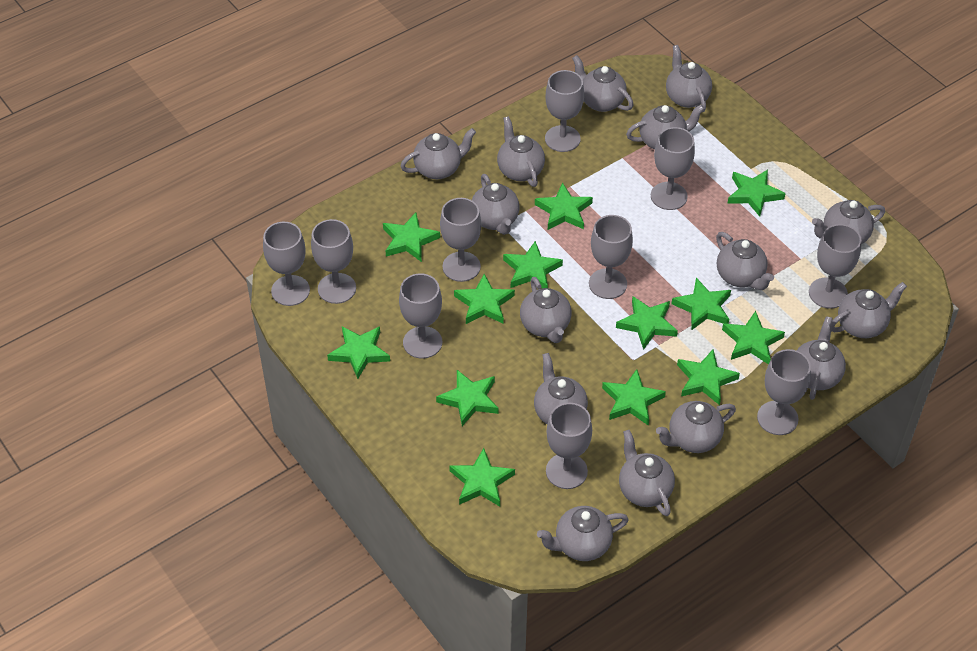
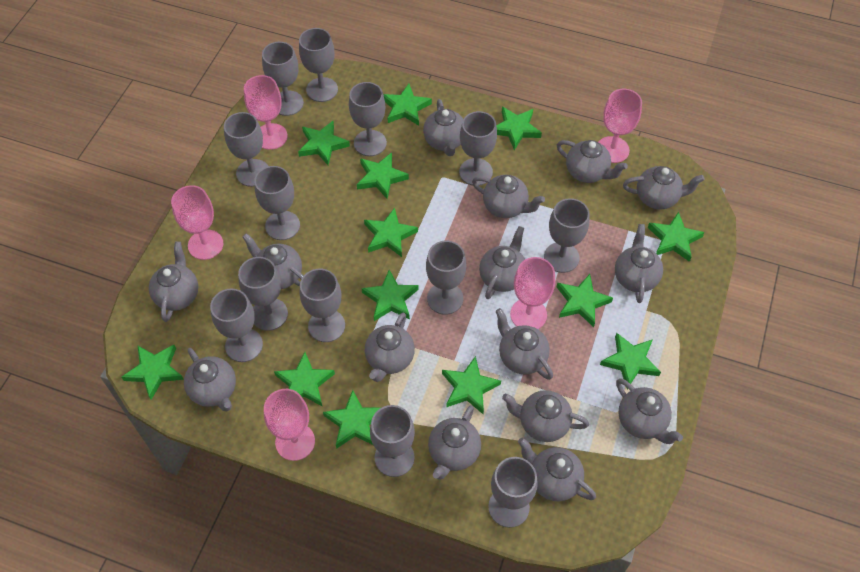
grey goblet: [263,222,310,306] [311,219,356,304] [399,273,442,359] [440,198,481,282] [545,70,584,152] [546,403,592,489] [589,215,633,299] [651,127,695,210] [757,349,811,435] [809,224,862,309] = 10 -> [210,289,263,362] [224,112,268,187] [238,257,288,331] [254,166,300,240] [262,42,304,116] [299,28,338,102] [300,269,345,342] [349,82,387,156] [370,405,415,477] [426,241,466,315] [459,111,497,186] [488,457,538,528] [544,198,590,273] = 13
pink goblet: none = 0 -> [171,185,223,260] [244,75,288,150] [264,389,315,461] [510,257,555,329] [599,89,642,163] = 5

